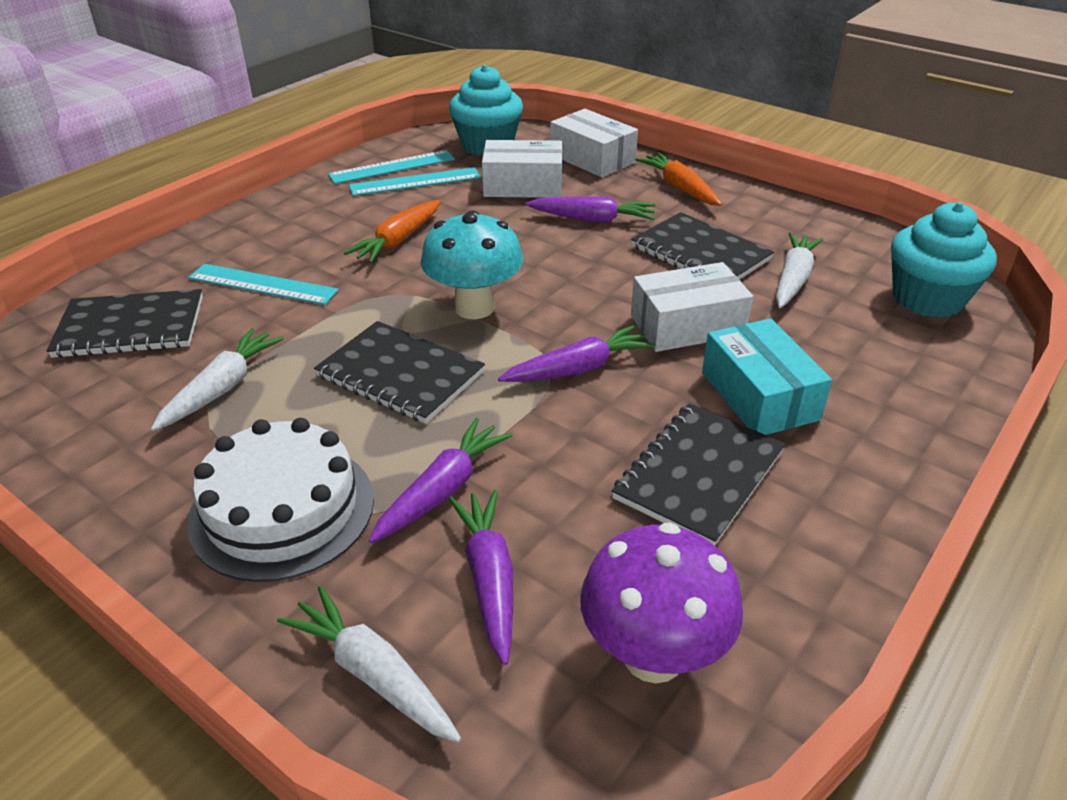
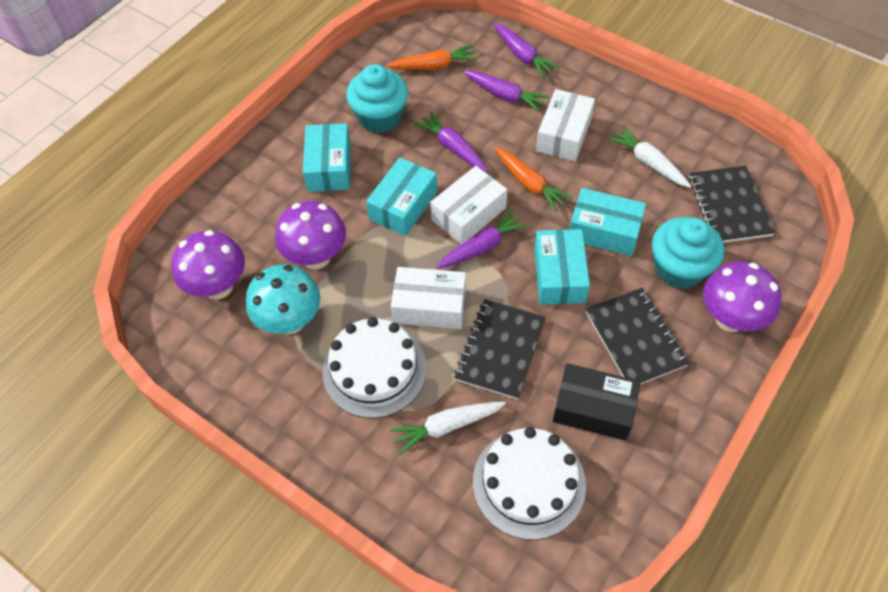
black box: none = 0 -> [553,363,640,441] = 1
black notebook: [47,289,203,358] [314,321,485,424] [612,403,786,546] [631,212,774,279] = 4 -> [454,299,546,400] [586,288,690,384] [689,166,775,243] = 3
purple mushroom: [580,523,743,683] = 1 -> [172,230,245,299] [275,201,346,269] [703,261,781,332] = 3
turquoise box: [702,318,832,435] = 1 -> [303,123,351,192] [366,157,438,236] [534,229,590,305] [569,188,646,256] = 4
turquoise ruler: [188,264,339,305] [328,150,455,184] [349,167,481,196] = 3 -> none = 0
white cake: [187,418,374,582] = 1 -> [322,317,427,418] [473,427,586,540] = 2
white carrot: [151,328,284,431] [277,586,461,743] [776,232,824,308] = 3 -> [390,402,506,455] [607,126,692,188] = 2

